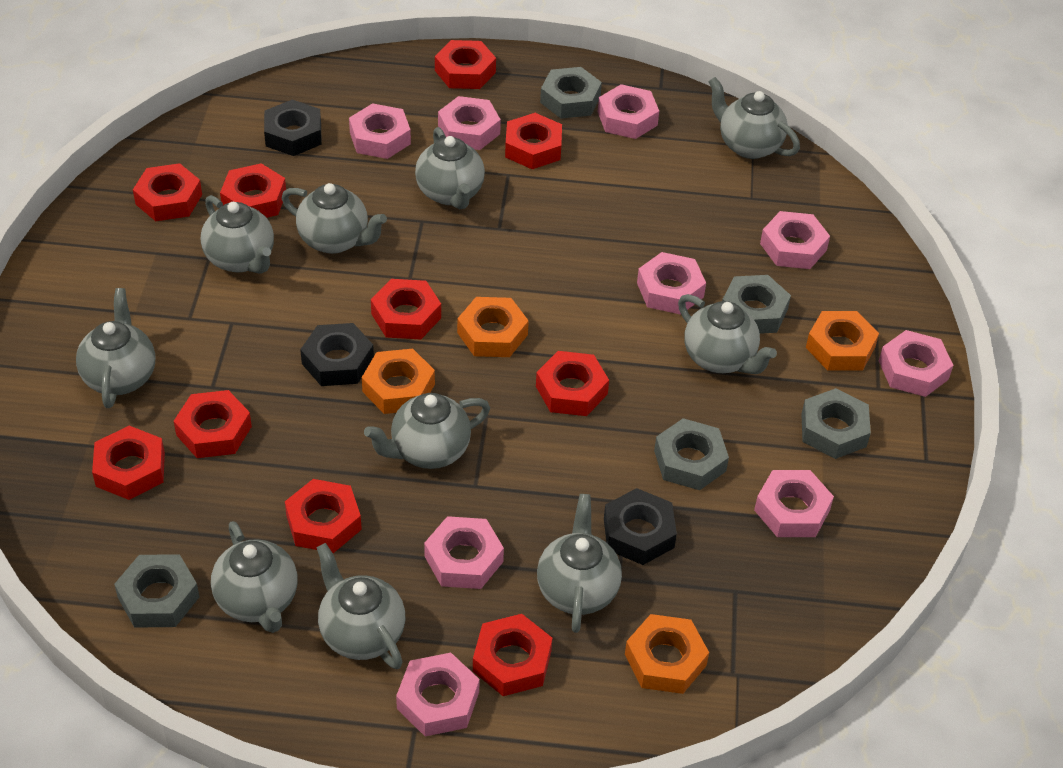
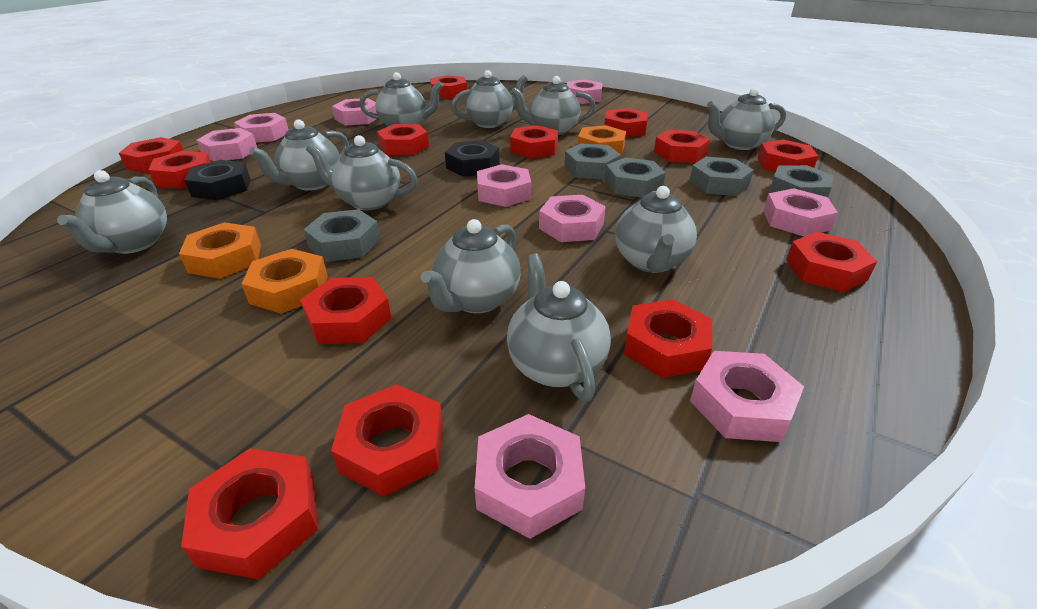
black nut: [264,100,322,156] [300,323,374,386] [604,488,677,565] = 3 -> [184,160,250,200] [445,140,499,177] = 2
orange nut: [362,349,435,414] [457,297,529,357] [625,614,709,694] [806,311,879,371] = 4 -> [179,222,261,279] [241,249,328,314] [578,125,626,156] = 3
red nut: [92,426,165,500] [133,163,202,221] [174,390,252,458] [220,163,286,218] [285,479,362,553] [371,279,441,339] [435,40,496,89] [473,614,552,696] [505,113,562,169] [536,351,609,416] = 10 -> [119,137,184,173] [148,151,211,189] [181,448,318,579] [300,277,392,344] [331,384,443,497] [377,124,429,155] [430,75,467,99] [510,125,558,159] [604,108,647,138] [624,299,712,378] [654,130,710,163] [757,140,818,172] [786,232,877,292] = 13

